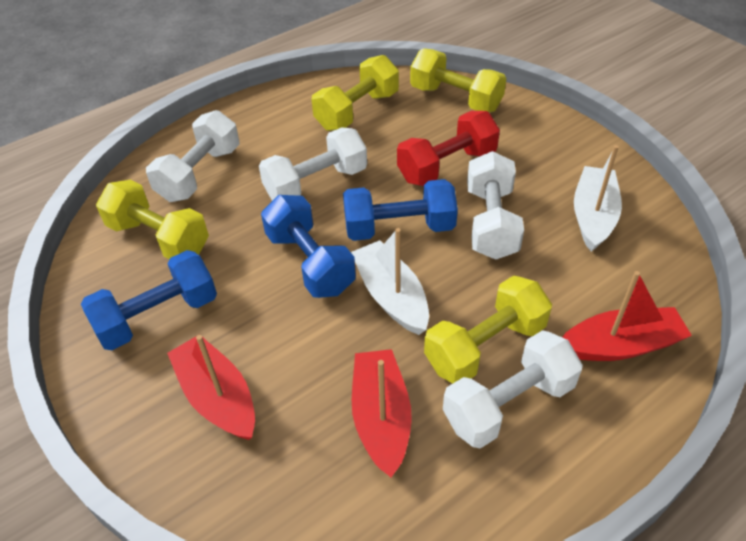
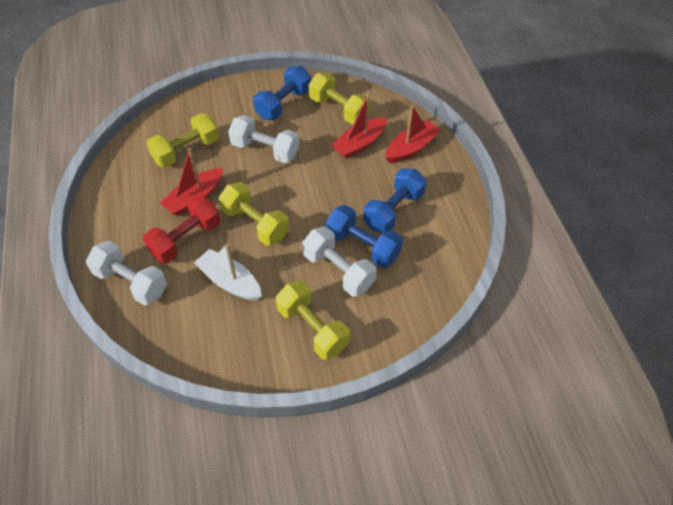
white boat: [351,228,429,335] [574,145,622,252] = 2 -> [194,244,262,300] = 1
white dumbbell: [146,110,240,202] [259,127,367,201] [443,330,583,449] [467,151,524,260] = 4 -> [86,241,167,306] [228,115,299,163] [302,227,377,297] = 3

